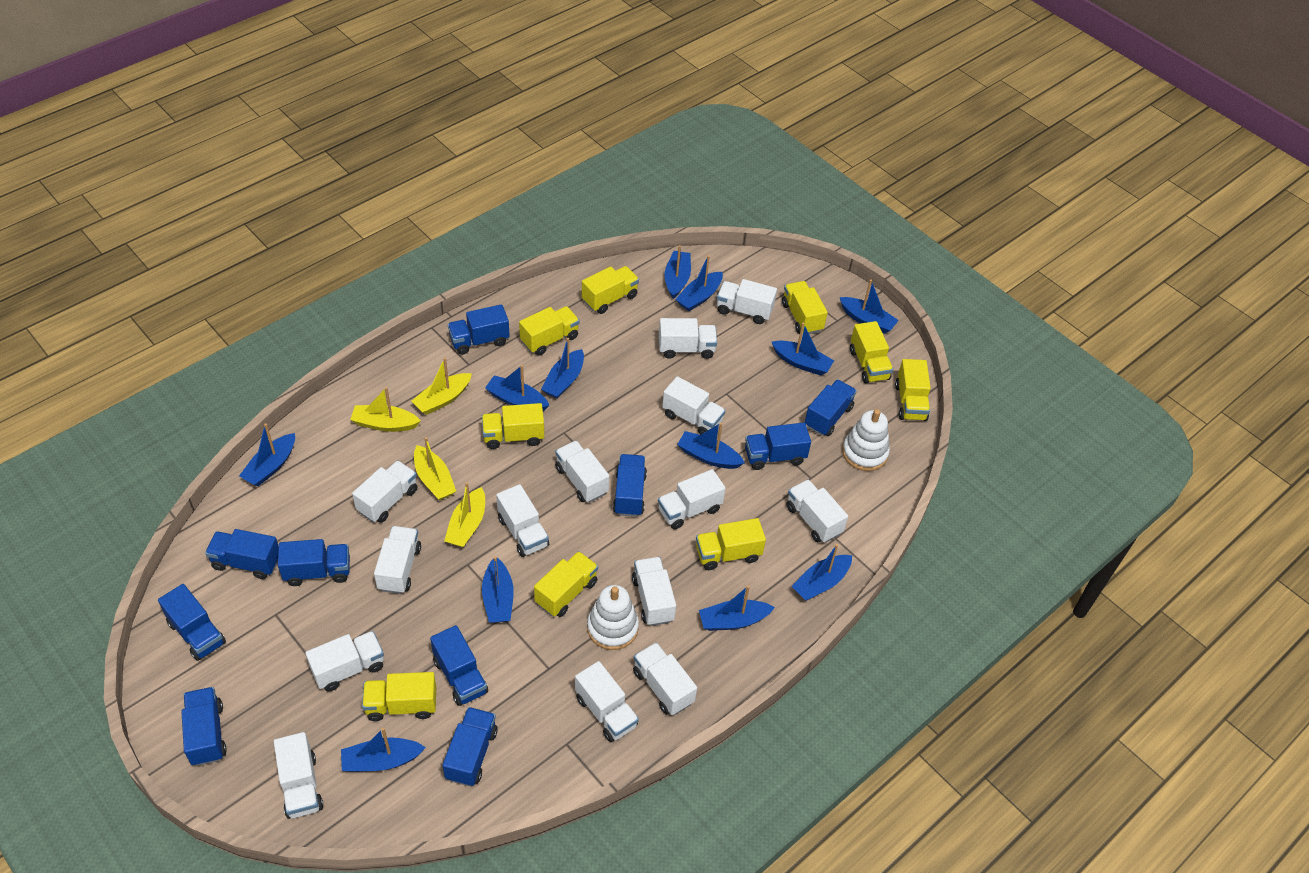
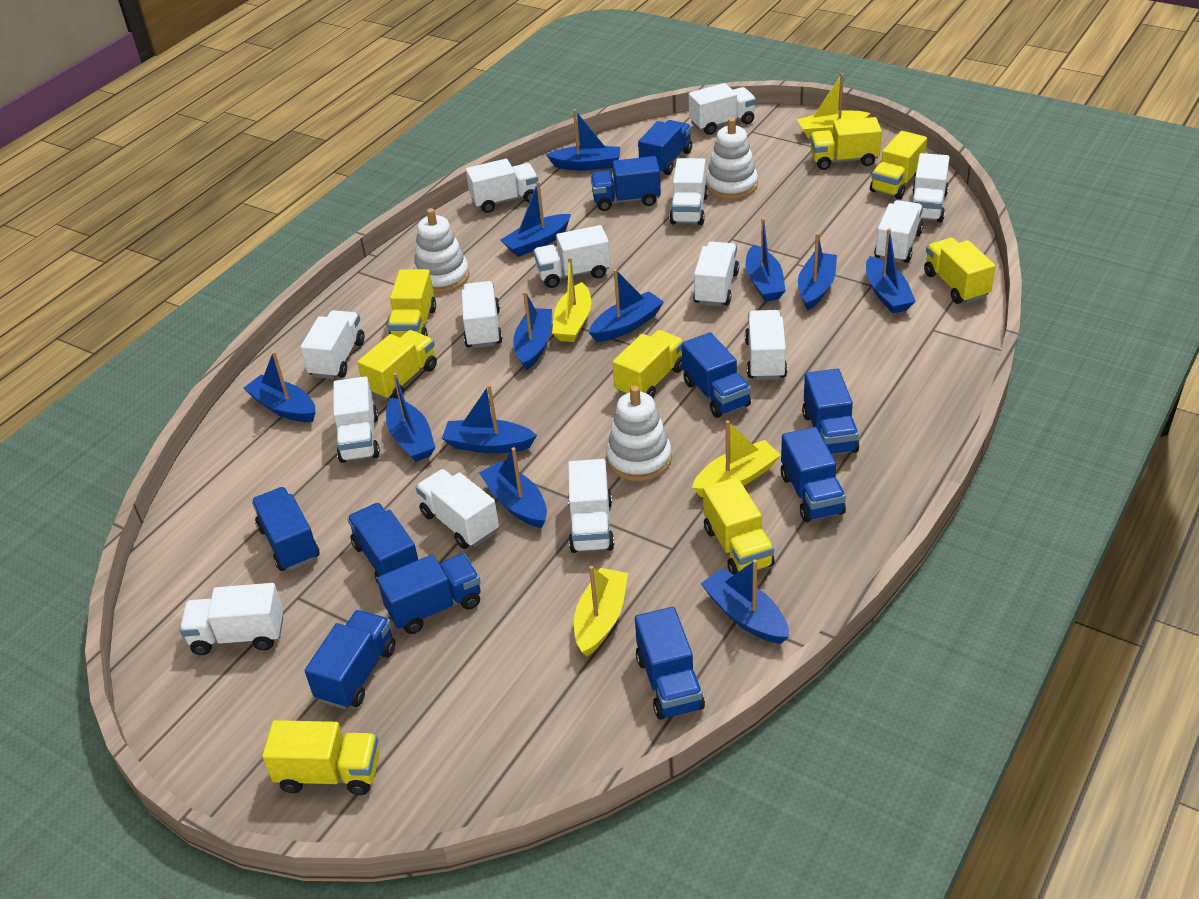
white stacking toy: [587,585,639,650] [842,409,890,471] = 2 -> [414,208,469,293] [606,386,672,481] [706,118,758,199] = 3
yellow truck: [362,672,436,721] [482,403,544,449] [519,306,580,356] [534,551,598,617] [582,266,639,314] [696,518,766,570] [782,281,828,334] [850,321,893,383] [895,359,931,421] = 9 -> [262,720,380,795] [357,330,437,400] [388,269,436,337] [612,330,684,398] [703,477,775,575] [810,117,882,170] [870,131,927,199] [924,238,996,304] = 8

